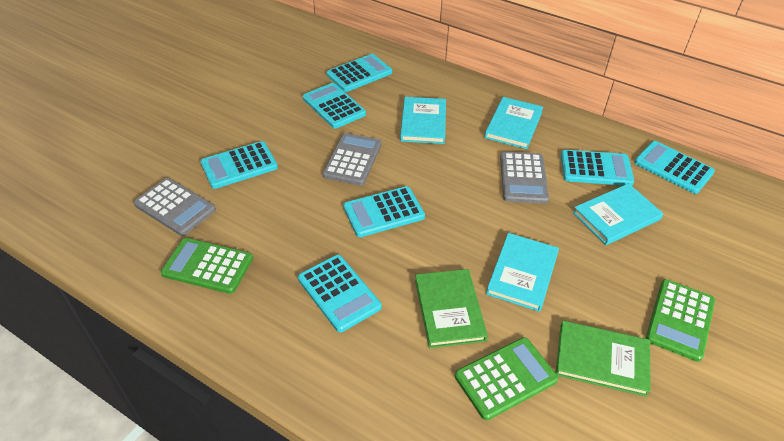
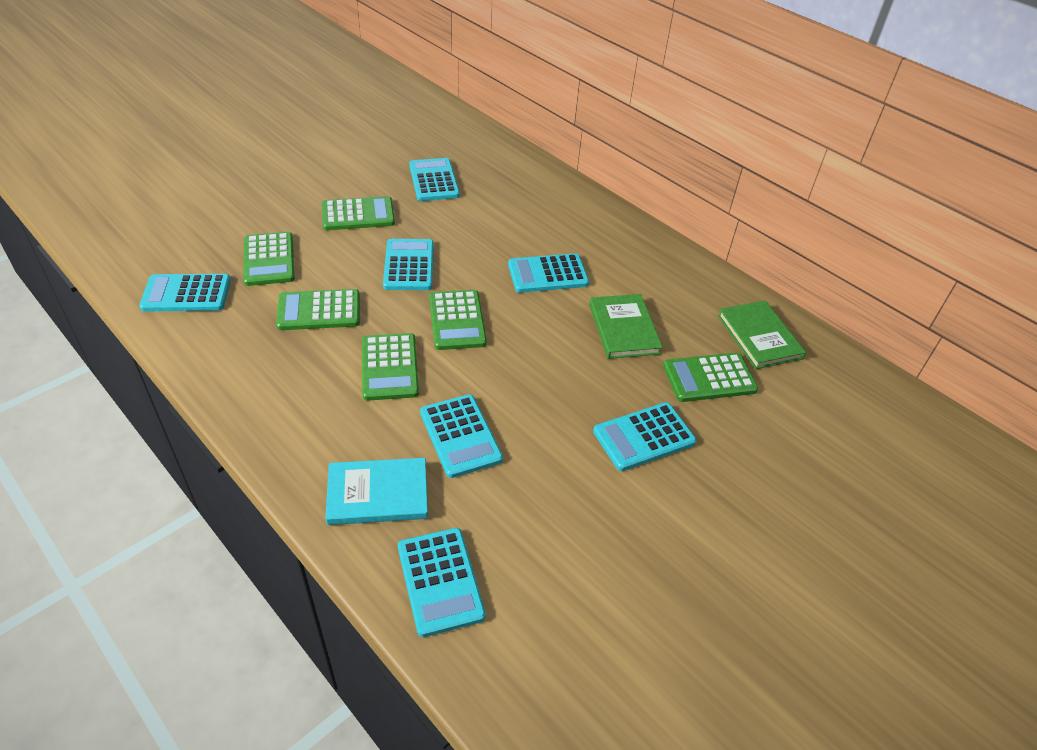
green calculator: [161,238,253,294] [455,337,558,420] [646,279,715,362] = 3 -> [243,232,295,286] [276,289,360,330] [322,196,395,230] [362,333,419,401] [429,290,487,350] [663,353,758,402] = 6
grey calculator: [134,178,216,236] [322,133,382,186] [500,152,549,204] = 3 -> none = 0
turquoise book: [400,97,446,144] [485,97,543,149] [486,233,559,312] [573,183,663,245] = 4 -> [325,458,428,525] = 1

